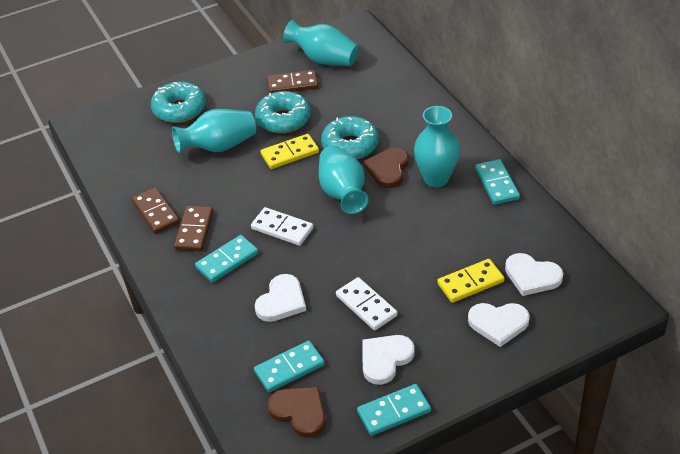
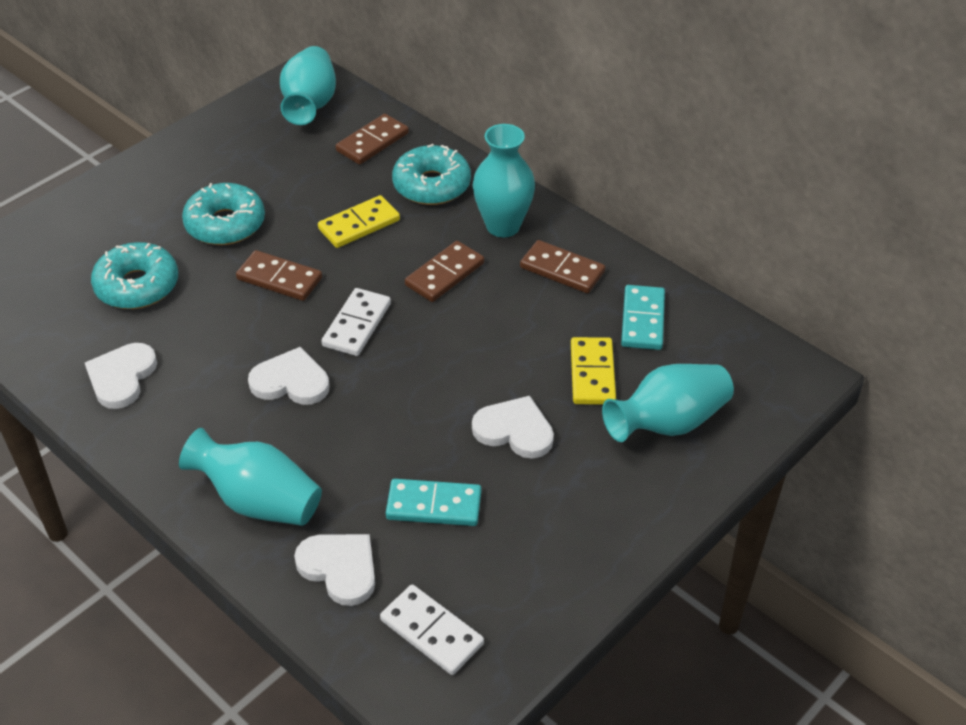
brown domino: [132,188,180,234] [174,206,214,251] [267,70,319,93] = 3 -> [236,250,322,301] [336,114,409,165] [405,241,484,302] [520,240,605,293] = 4
brown heart: [267,387,326,438] [364,148,409,188] = 2 -> none = 0
turquoise domino: [195,235,258,283] [254,340,325,392] [357,384,431,436] [475,159,520,205] = 4 -> [386,479,481,526] [621,285,665,350] = 2

